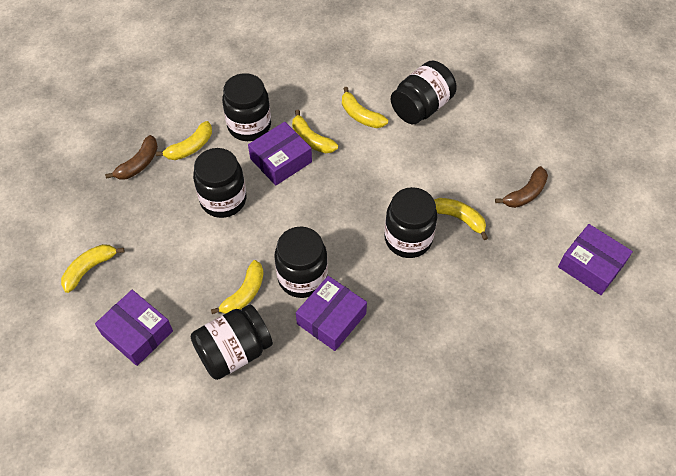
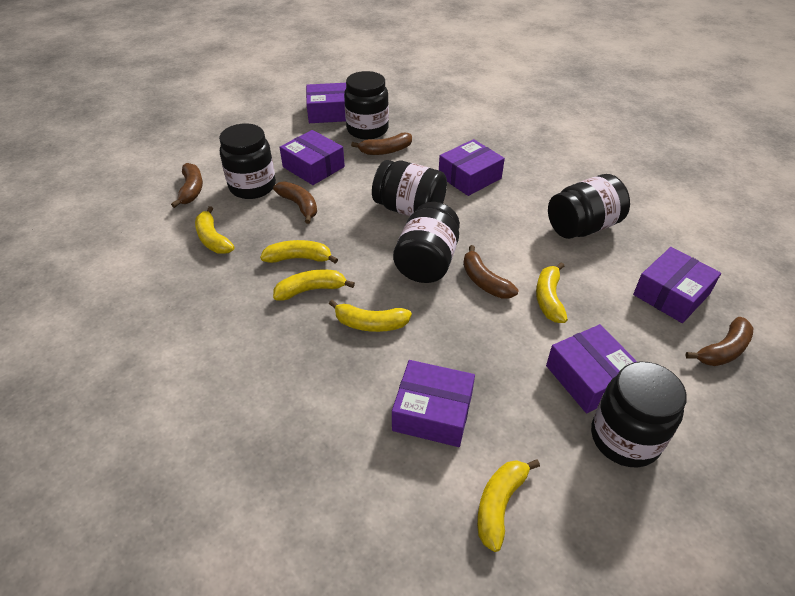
brown banana: [105,135,158,180] [495,166,548,208] = 2 -> [171,163,203,208] [273,181,317,224] [351,132,412,155] [463,245,518,298] [685,317,753,366] = 5
purple box: [95,290,173,366] [248,122,312,185] [296,276,367,351] [558,224,633,295] = 4 -> [280,130,345,185] [306,83,346,123] [392,360,475,447] [439,139,505,196] [546,324,637,413] [633,247,721,323] = 6

